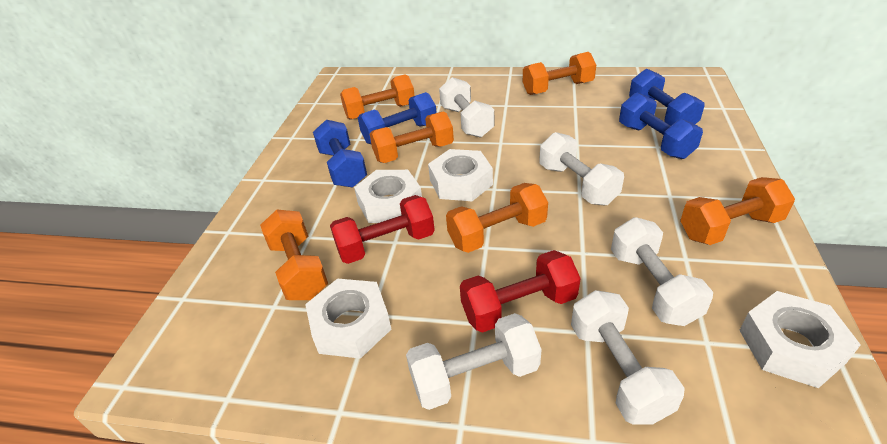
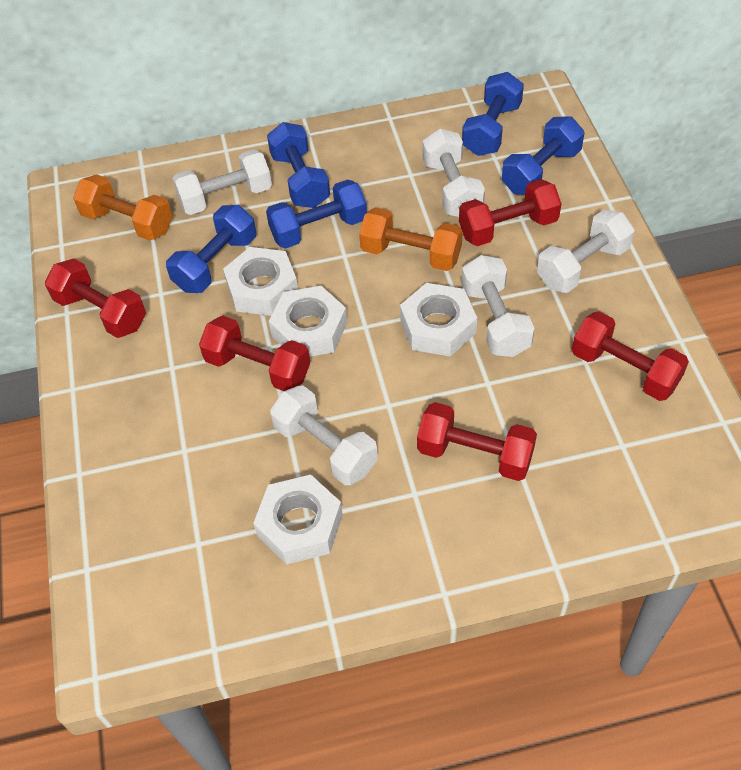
blue dumbbell: [313,120,367,188] [358,92,437,144] [619,93,703,159] [629,69,704,126] = 4 -> [166,205,256,293] [266,179,367,249] [267,122,330,208] [462,72,524,156] [502,116,585,195] = 5
orange dumbbell: [260,209,328,300] [340,74,415,120] [370,112,454,163] [446,183,548,253] [523,52,596,95] [680,177,795,245] = 6 -> [73,174,172,241] [359,207,463,271] = 2
red dumbbell: [330,195,435,264] [460,250,581,333] = 2 -> [45,258,146,338] [199,316,310,391] [417,402,537,481] [459,179,561,246] [572,311,689,401] = 5

